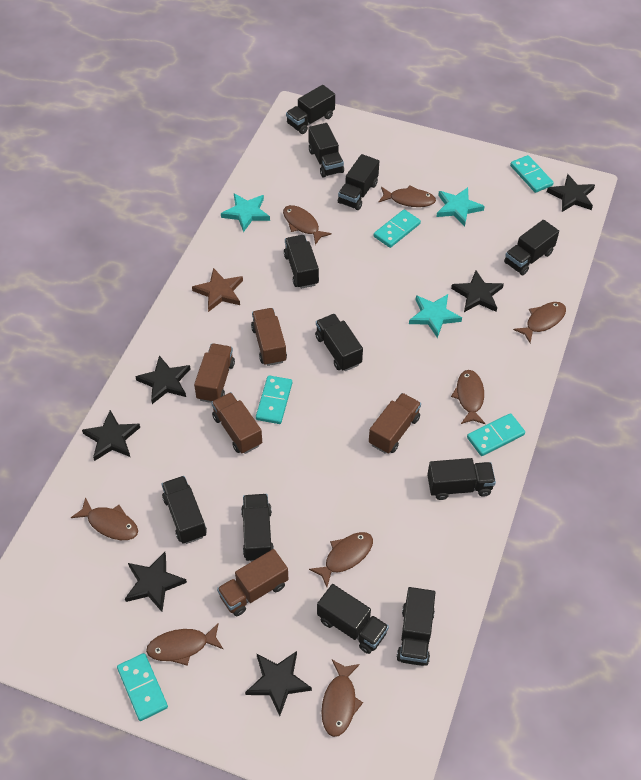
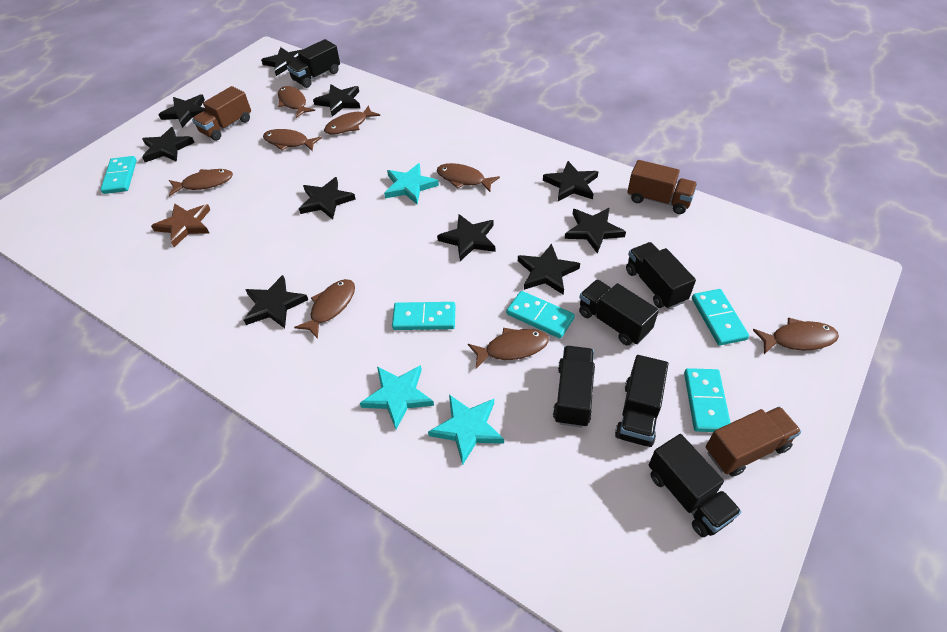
black star: [82,410,140,461] [125,552,187,612] [135,355,191,404] [245,651,312,716] [451,271,504,312] [547,174,595,212] = 6 -> [142,127,195,162] [158,94,206,128] [244,275,308,328] [261,47,303,76] [299,177,356,220] [313,84,360,117] [437,214,495,261] [518,244,580,295] [543,161,599,201] [565,208,626,254] = 10
black truck: [162,476,207,544] [241,494,274,562] [284,235,319,289] [286,85,335,134] [308,123,344,178] [315,314,363,371] [317,584,389,654] [338,154,379,210] [397,587,435,666] [427,458,496,500] [504,220,559,275] = 11 -> [287,39,340,88] [553,346,595,428] [579,280,659,346] [615,355,668,447] [626,242,696,309] [649,434,742,537] = 6
brown truck: [194,344,235,403] [211,392,262,454] [217,549,288,616] [251,308,287,366] [369,393,421,454] = 5 -> [192,86,251,141] [627,160,697,214] [706,406,801,477] = 3

